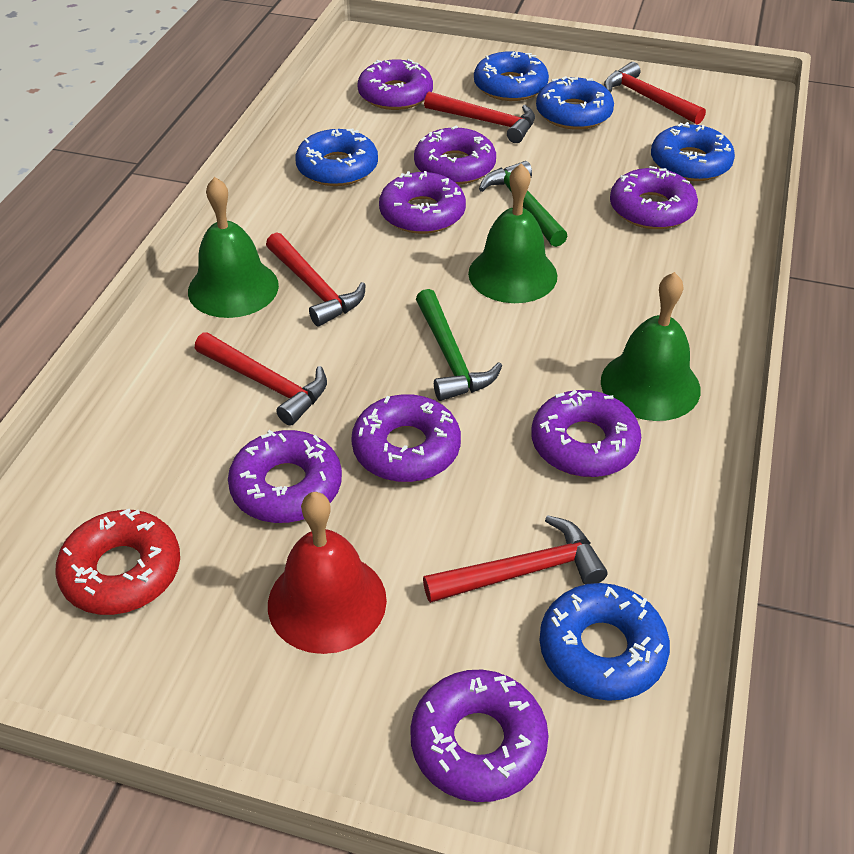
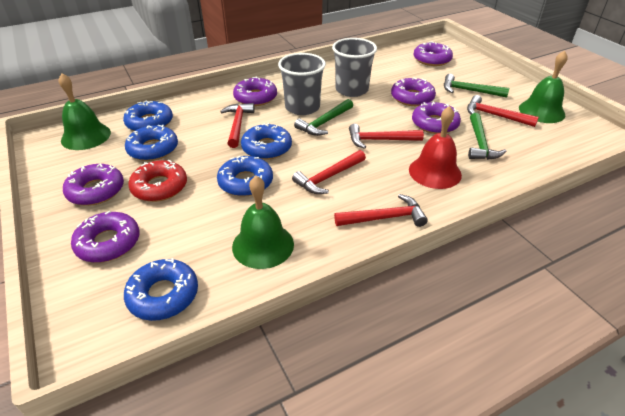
green hammer: [416,289,502,401] [479,161,568,247] = 2 -> [294,99,353,136] [444,74,509,98] [468,113,507,160] = 3
grey cup: none = 0 -> [278,53,326,115] [332,38,377,97] = 2
purple donut: [228,430,342,523] [351,394,461,482] [358,59,433,110] [379,171,466,234] [410,670,549,802] [414,126,496,185] [531,390,641,477] [610,166,698,229] = 8 -> [63,164,124,206] [71,211,139,263] [233,77,277,106] [391,77,436,106] [412,101,461,134] [413,41,453,66] = 6

